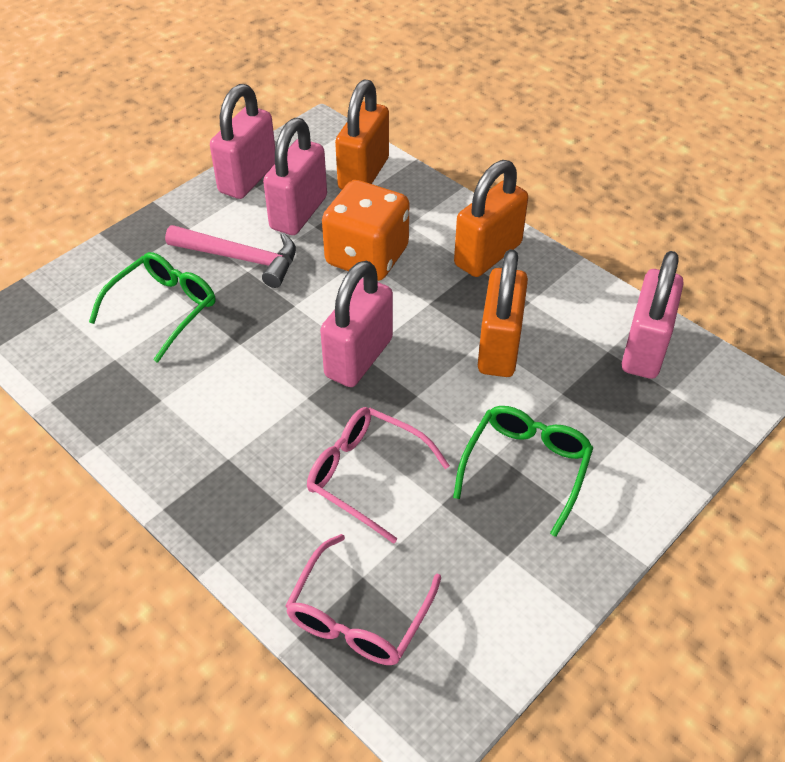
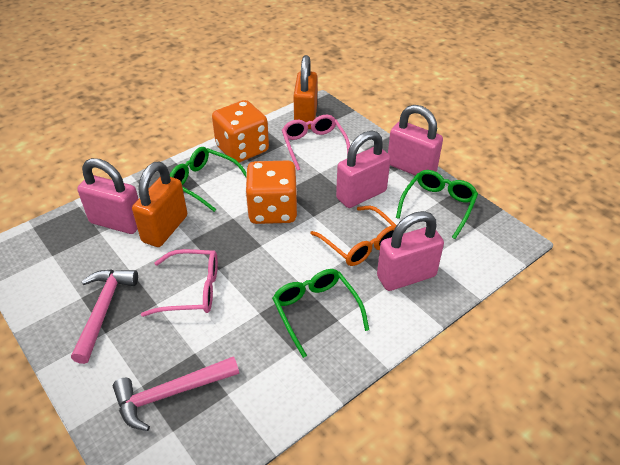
green glasses: [89,252,215,363] [453,406,593,537] = 2 -> [170,147,246,212] [272,269,369,358] [396,170,478,239] = 3
orange dice: [322,180,409,281] = 1 -> [212,100,269,163] [245,160,297,224] = 2
orange glasses: none = 0 -> [310,206,397,266] = 1
orange padlock: [335,79,389,189] [454,160,528,277] [478,249,528,377] = 3 -> [132,162,187,247] [293,55,318,129] = 2
pink hammer: [165,225,296,288] = 1 -> [71,269,138,364] [113,356,239,431] = 2

